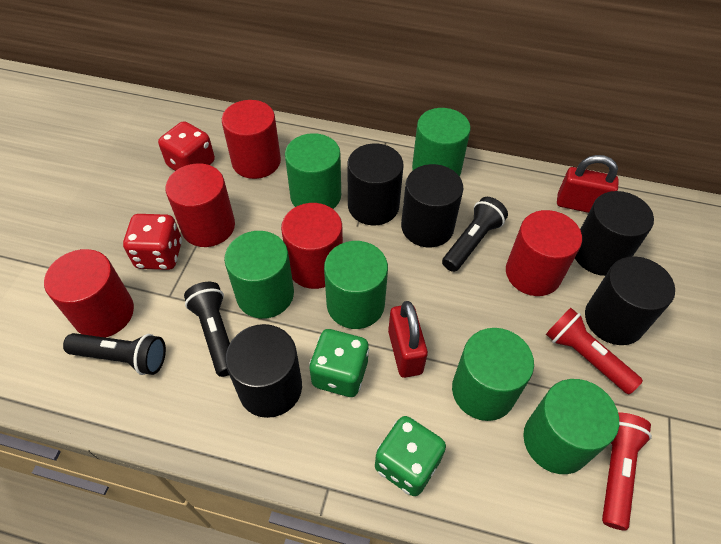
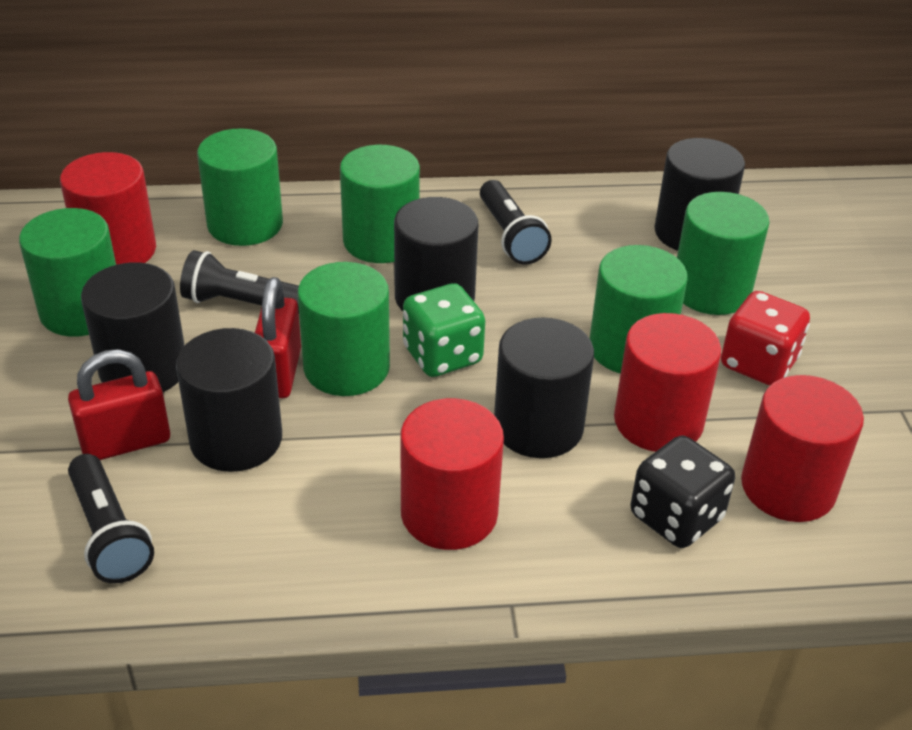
black dice: none = 0 -> [631,435,735,548] = 1
green dice: [309,329,369,397] [375,416,446,496] = 2 -> [403,283,485,377] = 1
red cylinder: [44,249,134,338] [166,163,235,247] [222,100,281,179] [281,203,343,289] [506,210,582,296] = 5 -> [60,152,156,265] [400,398,504,550] [614,313,721,452] [741,375,864,522] = 4
red dice: [123,214,182,270] [158,121,215,171] = 2 -> [721,291,810,385] = 1
red flashlight: [546,308,643,394] [602,412,652,531] = 2 -> none = 0

